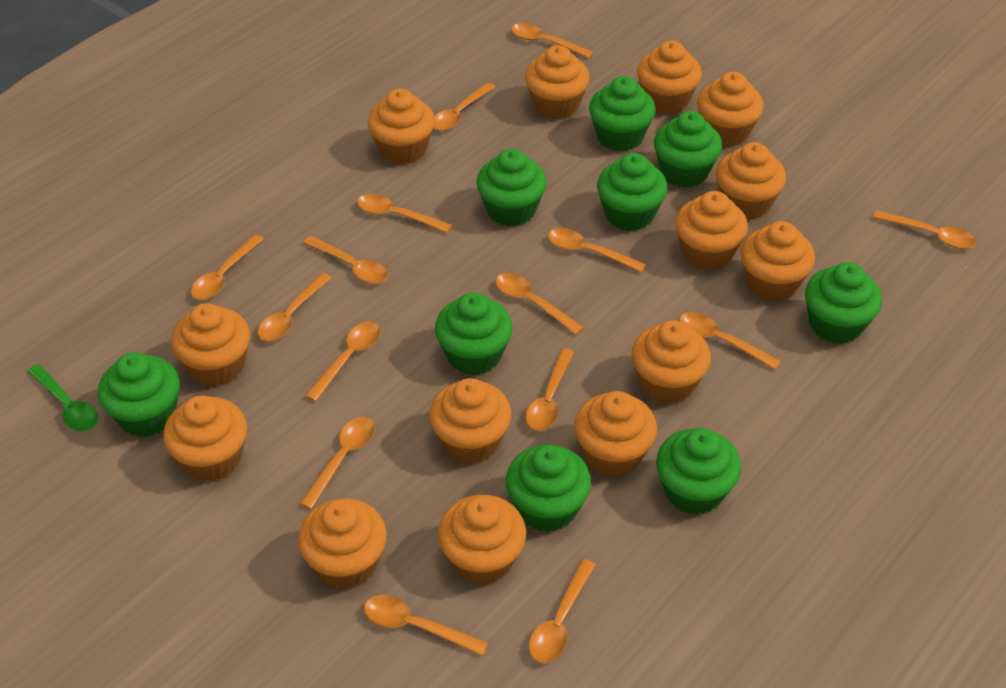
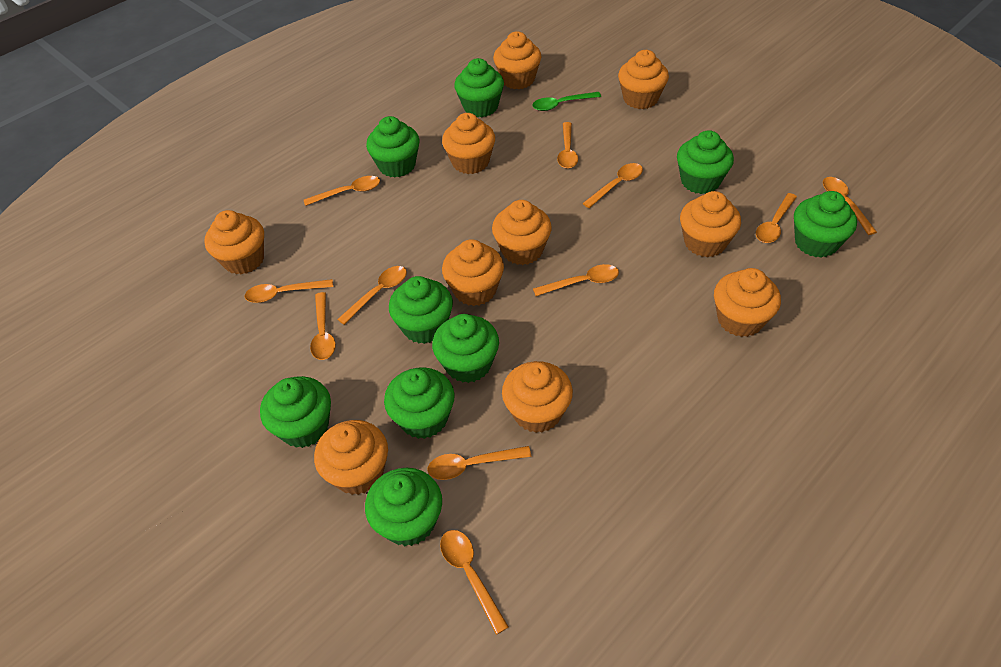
orange cupcake: [163,395,247,481] [171,303,250,386] [298,498,387,589] [368,89,435,164] [429,378,511,464] [438,495,526,585] [525,45,590,119] [574,391,657,477] [631,320,711,404] [637,41,702,115] [675,191,748,270] [697,72,763,147] [716,142,786,220] [741,221,815,302] = 14 -> [204,210,264,275] [314,420,388,495] [442,113,495,174] [442,239,504,306] [492,200,552,265] [493,31,541,89] [502,361,573,433] [618,50,669,109] [680,191,741,257] [714,268,781,337] = 10
orange spoon: [191,234,264,300] [258,273,332,341] [299,417,375,509] [303,236,388,284] [305,322,380,402] [357,194,452,233] [364,595,488,656] [433,82,496,131] [496,273,584,335] [511,23,594,58] [525,348,574,431] [529,559,596,663] [548,228,646,273] [679,312,781,370] [873,210,976,249] = 15 -> [244,279,333,303] [304,176,380,206] [310,292,336,360] [337,266,407,325] [427,446,531,480] [440,530,509,635] [533,264,619,296] [557,122,578,169] [582,163,643,208] [756,193,797,243] [823,177,877,235] = 11

